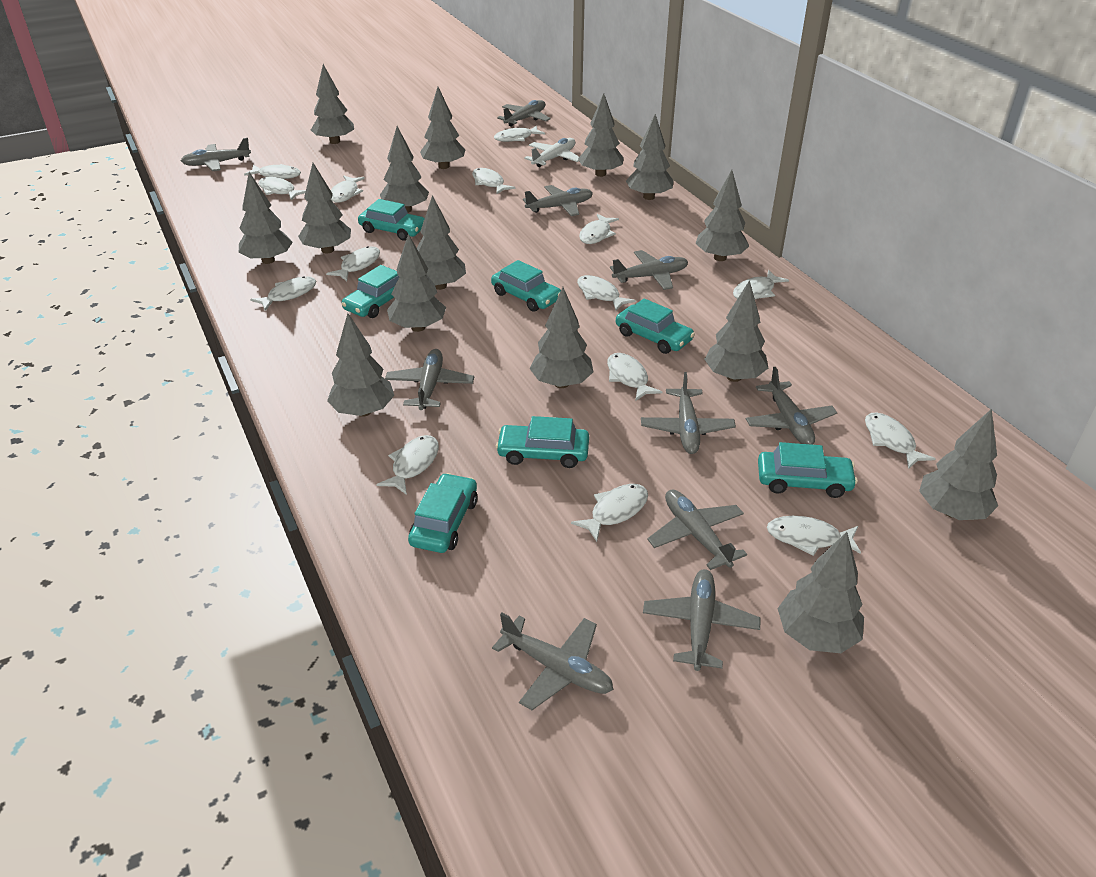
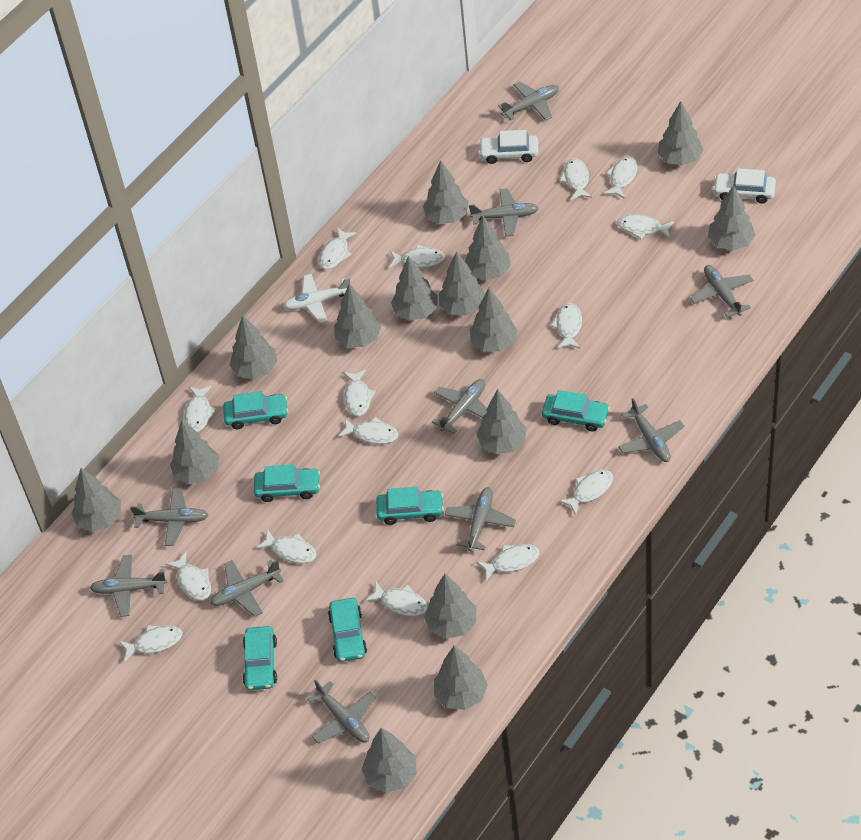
turquoise car: [341,265,400,318] [358,199,425,241] [408,473,478,553] [491,260,561,312] [496,416,589,468] [616,298,695,354] [758,442,858,498] = 7 -> [223,391,288,429] [243,626,277,690] [254,464,320,502] [328,598,367,662] [376,487,444,525] [542,390,610,431] = 6
white car: none = 0 -> [479,130,538,164] [713,168,776,204] = 2

